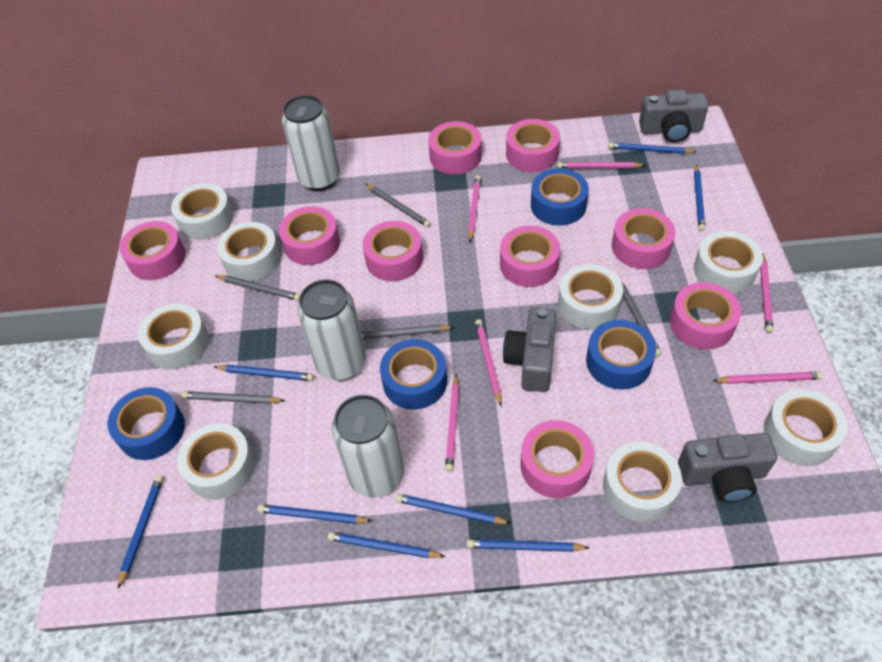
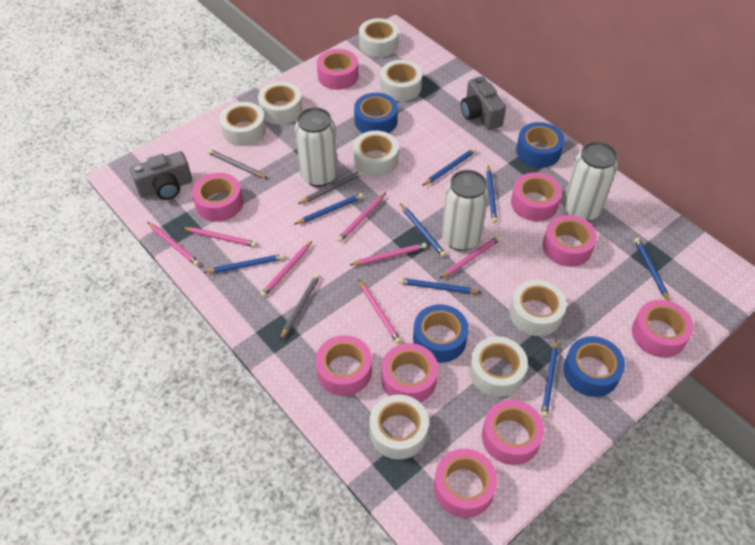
grey camera: [503,307,556,392] [639,90,708,143] [678,433,778,503] = 3 -> [130,151,192,200] [461,76,506,130] = 2
grey pencil: [181,391,285,404] [215,275,300,301] [361,325,454,339] [366,184,431,227] [621,281,661,357] = 5 -> [207,149,267,178] [280,274,320,340] [298,171,363,204] = 3
pink pencil: [445,374,459,472] [468,175,481,242] [475,319,502,406] [557,162,646,168] [712,372,823,384] [760,253,773,333] = 6 -> [148,222,200,266] [182,227,257,247] [260,241,312,297] [337,193,386,242] [350,243,427,265] [359,279,401,344] [439,236,501,279] = 7

